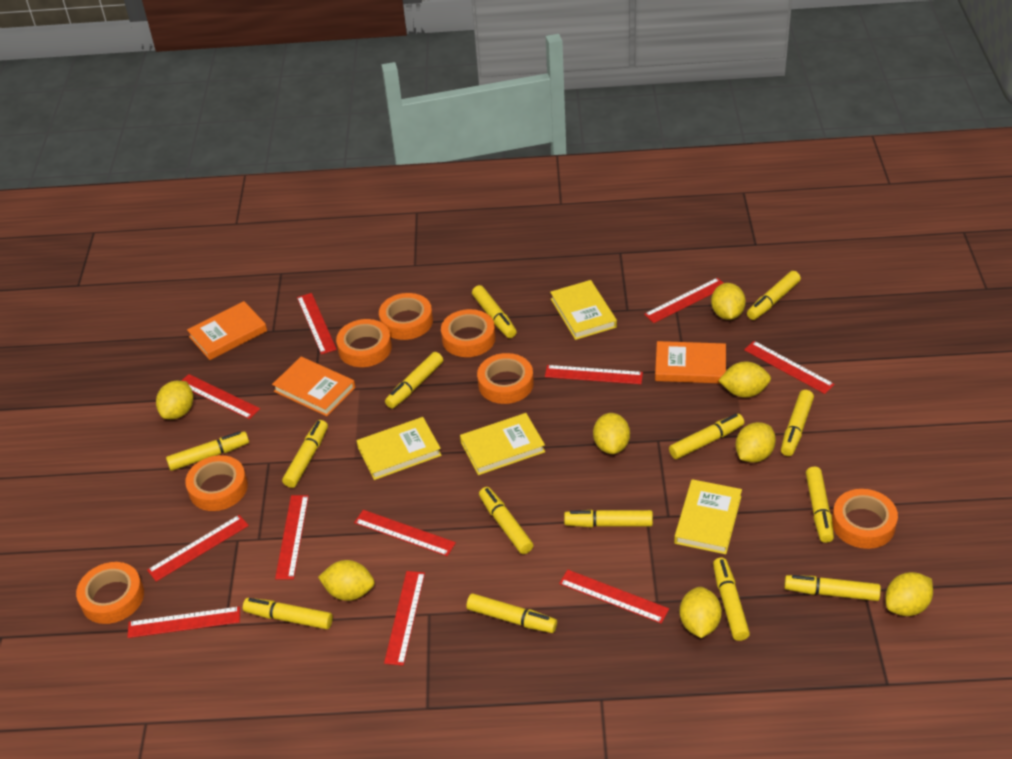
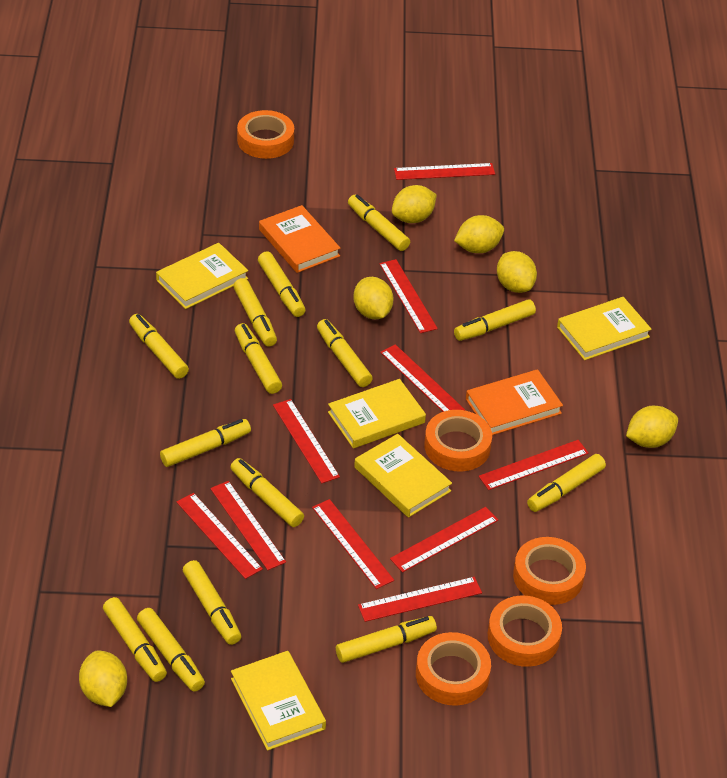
orange book: [187,301,267,360] [272,357,355,416] [655,341,726,384] = 3 -> [259,205,340,273] [466,369,563,435] = 2
orange tape: [76,562,144,624] [185,455,248,511] [336,319,392,367] [379,293,433,340] [441,309,496,357] [477,353,534,404] [832,489,898,549] = 7 -> [237,110,294,159] [416,632,491,706] [424,410,492,472] [488,596,562,667] [513,537,586,605] = 5
red ruler: [127,606,240,638] [147,515,249,582] [181,374,260,419] [275,495,309,579] [297,293,337,354] [354,510,456,556] [384,571,425,666] [545,365,643,384] [559,570,669,624] [644,278,723,323] [744,341,835,394] = 11 -> [177,493,263,579] [210,481,286,570] [273,399,340,483] [312,499,394,589] [358,577,482,622] [379,259,438,333] [380,344,465,412] [390,507,498,573] [394,163,495,180] [479,440,589,490] = 10
yellow book: [356,417,442,480] [460,413,545,475] [550,280,617,340] [674,479,742,554] = 4 -> [156,243,248,309] [231,651,326,751] [328,379,426,448] [354,434,452,518] [557,297,652,360] = 5
yellow lemon: [156,381,193,419] [318,560,375,601] [593,413,630,454] [679,587,722,638] [711,283,746,320] [718,361,771,398] [735,422,776,463] [886,572,933,616] = 8 -> [79,650,127,707] [353,277,393,319] [392,185,437,223] [454,215,504,253] [497,251,537,293] [626,406,678,448] = 6

